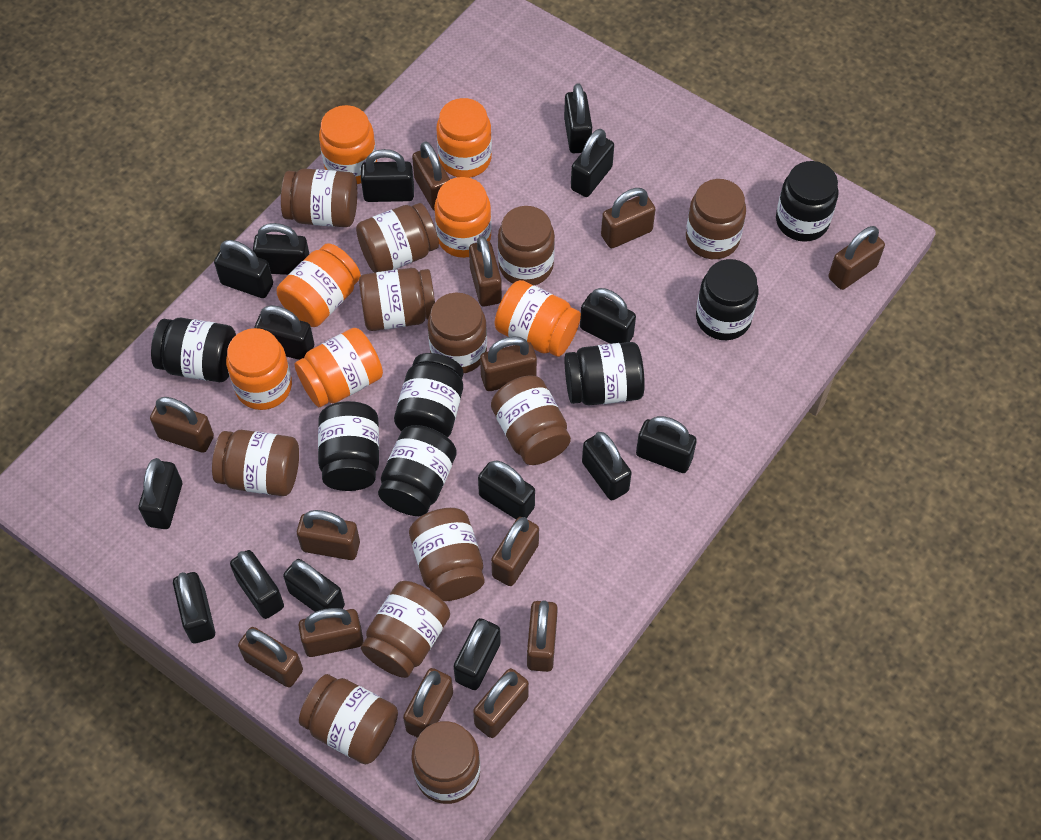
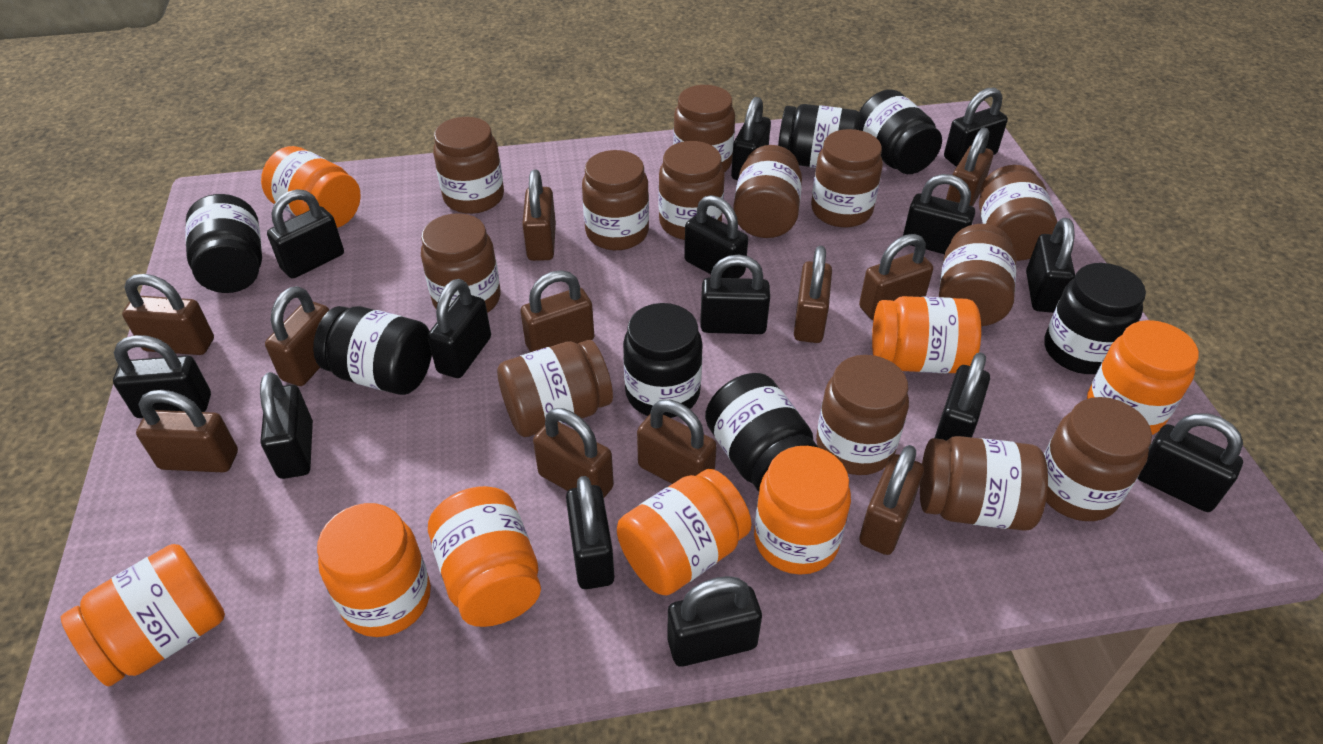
black padlock: [139,458,182,529] [173,572,215,643] [214,240,273,298] [230,550,284,619] [253,223,309,275] [254,305,314,360] [283,559,345,612] [361,149,414,202] [454,618,501,690] [478,460,535,519] [564,83,592,153] [571,129,614,197] [580,288,636,344] [582,432,632,500] [636,416,697,473] = 15 -> [113,335,211,418] [260,372,313,479] [267,189,344,278] [428,279,491,378] [566,476,615,589] [667,576,762,667] [684,195,748,278] [700,254,770,334] [731,97,771,180] [903,174,975,254] [935,352,990,441] [944,87,1008,166] [1026,218,1075,313] [1137,413,1243,512] = 14
brown jar: [212,430,299,496] [281,169,357,227] [299,674,398,764] [356,203,439,273] [359,268,435,331] [361,581,450,678] [409,508,485,601] [411,721,480,804] [428,293,487,374] [491,375,571,465] [498,206,555,285] [686,179,746,259] = 12 -> [421,213,501,313] [433,117,504,214] [497,340,613,437] [582,150,649,250] [658,141,725,240] [673,85,735,172] [733,145,802,238] [811,129,883,227] [816,355,909,475] [920,436,1048,531] [939,224,1016,326] [979,165,1057,261] [1044,397,1152,521] = 13
brown padlock: [150,397,214,453] [238,627,303,687] [297,510,360,560] [298,608,364,657] [403,668,453,738] [412,141,450,211] [469,236,502,307] [473,668,529,738] [480,336,537,391] [491,517,539,586] [527,600,558,672] [601,188,656,248] [828,226,885,290] = 13 -> [122,274,214,355] [136,390,238,472] [265,286,329,386] [520,270,594,352] [522,170,556,261] [533,408,614,498] [637,400,717,484] [794,246,832,343] [859,234,933,320] [859,445,924,555] [946,128,993,207] = 11
orange jar: [226,328,292,410] [277,243,361,327] [295,328,383,407] [319,105,377,184] [434,177,492,258] [436,98,492,178] [495,280,581,357] = 7 -> [61,544,225,686] [261,146,361,228] [317,503,431,637] [428,486,541,627] [617,469,752,596] [754,446,851,575] [872,296,981,373] [1087,320,1199,435] = 8

